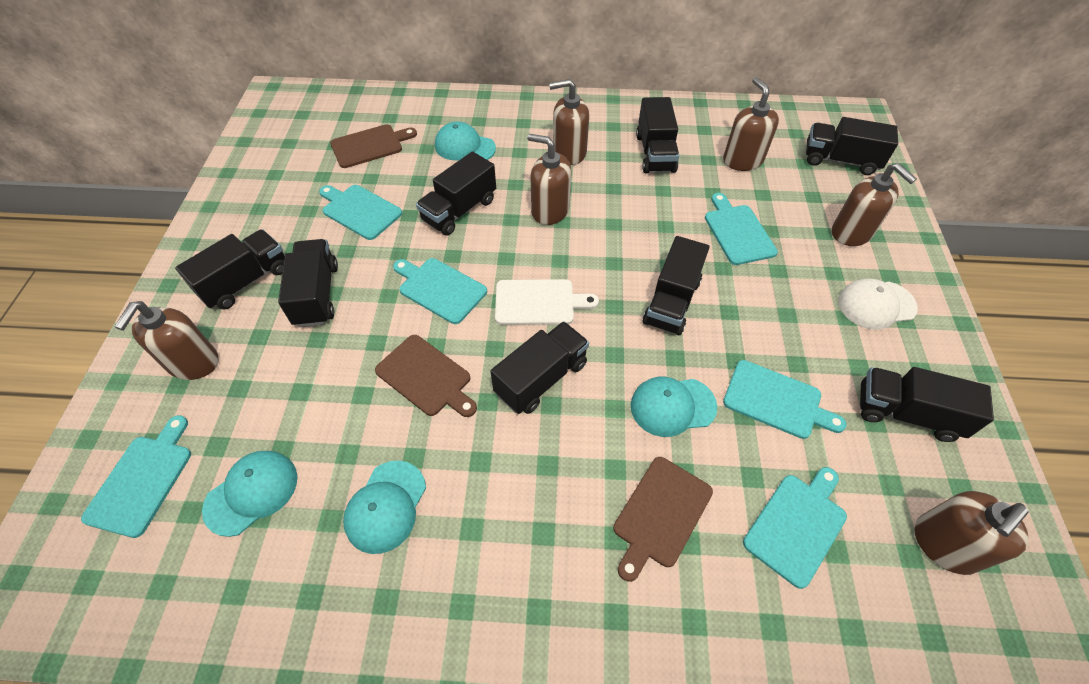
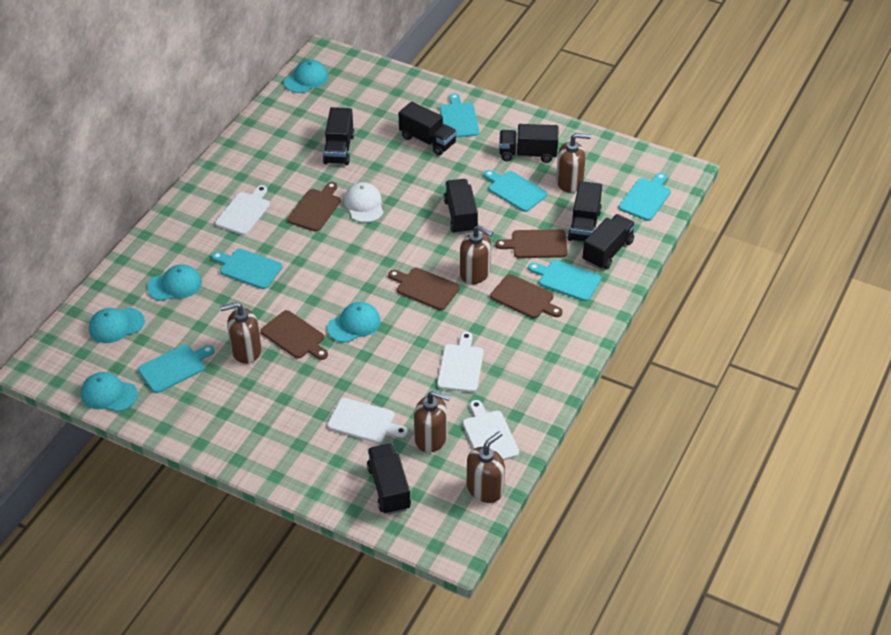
black truck: [175,229,285,310] [278,239,338,327] [416,151,496,236] [490,321,589,414] [636,97,679,173] [643,236,709,335] [806,117,898,175] [860,367,994,442] = 8 -> [323,107,355,165] [367,443,411,515] [398,101,457,156] [444,179,478,234] [499,124,558,163] [568,181,602,242] [583,214,635,269] = 7
brown cutting board: [330,124,417,168] [375,335,477,417] [613,457,713,582] = 3 -> [261,310,328,360] [287,182,341,232] [388,268,460,310] [490,274,563,318] [495,229,568,258] = 5
brown soap dispenser: [114,301,218,380] [527,134,571,225] [549,79,589,165] [723,77,779,171] [832,163,917,246] [914,491,1029,575] = 6 -> [220,302,261,364] [414,391,450,453] [460,225,493,284] [467,431,505,503] [556,133,591,193] = 5
turquoise cap: [202,451,297,537] [343,461,426,554] [435,122,496,160] [631,377,717,437] = 4 -> [81,372,138,412] [89,308,145,343] [147,264,202,301] [284,60,328,93] [327,302,381,343] = 5
white cutting board: [495,279,599,325] = 1 -> [215,185,270,235] [327,398,408,443] [437,332,484,392] [463,400,519,461] = 4

